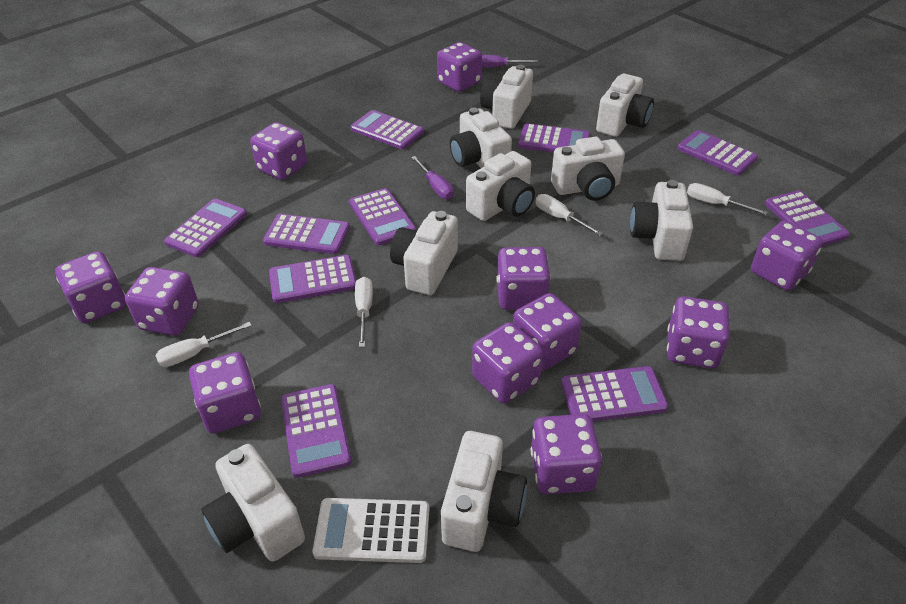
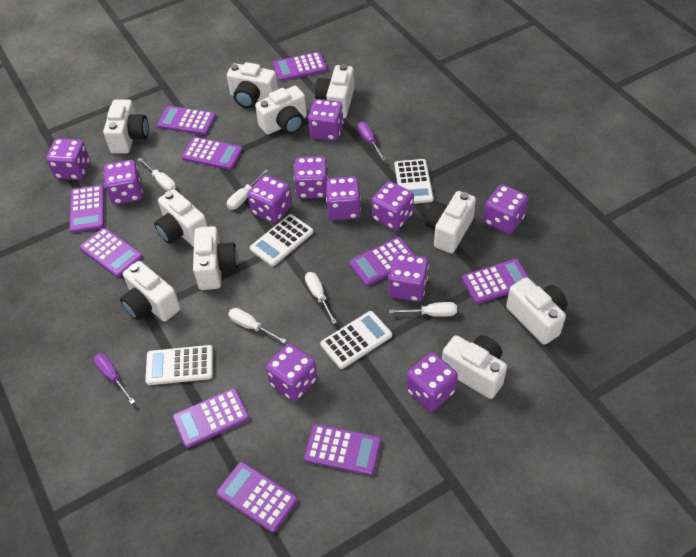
white calculator: [313,498,430,563] = 1 -> [145,345,213,385] [250,214,313,266] [320,311,392,369] [394,159,433,204] = 4
white camera: [201,444,305,562] [390,211,458,295] [441,431,527,552] [450,108,512,168] [466,151,535,221] [480,65,533,129] [551,137,625,201] [596,74,654,137] [630,180,693,261] = 9 -> [103,99,149,154] [120,261,180,322] [154,189,208,247] [193,226,238,290] [227,62,278,108] [255,86,307,134] [315,64,354,119] [425,191,476,253] [442,335,507,399] [506,277,567,345] = 10
white screwdriver: [155,322,252,367] [355,277,373,347] [535,194,603,236] [687,183,768,215] = 4 -> [137,158,176,192] [227,170,268,210] [228,308,287,343] [305,272,337,324] [389,302,457,317] = 5

